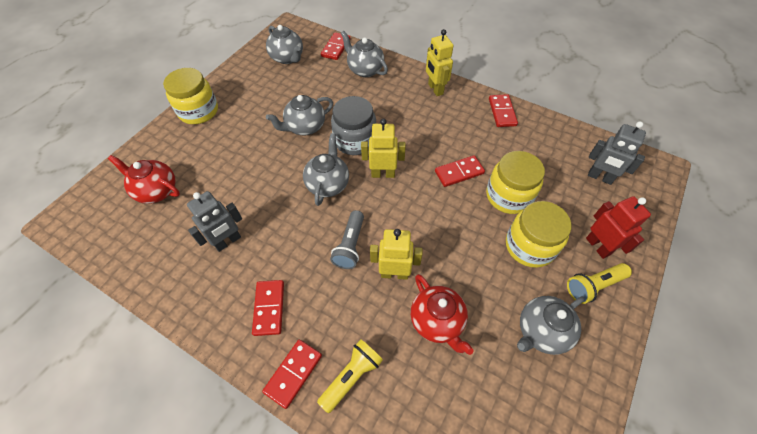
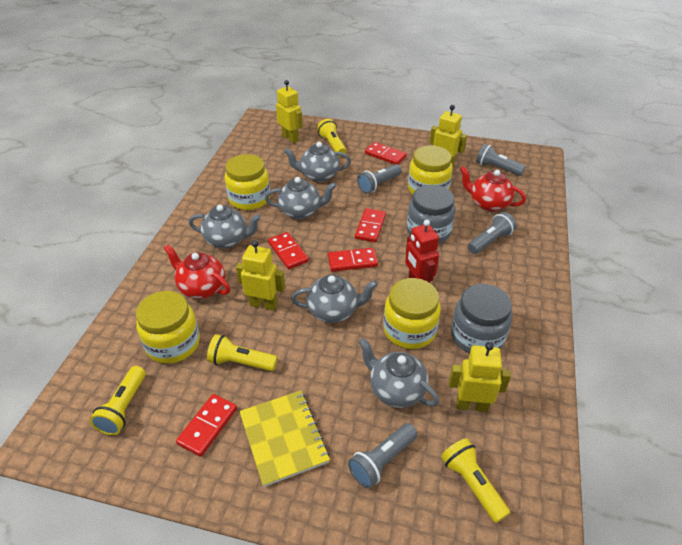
grey flashlight: [330,210,364,269] = 1 -> [348,423,417,488] [357,164,402,194] [468,212,517,254] [476,144,526,176] = 4
grey jar: [331,96,376,155] = 1 -> [407,185,455,244] [451,284,512,353] = 2
grey robot: [187,191,242,252] [588,122,646,185] = 2 -> none = 0
yellow flashlight: [317,339,383,413] [567,263,632,304] = 2 -> [90,366,146,435] [207,334,277,371] [317,119,347,154] [441,438,510,523] = 4
yellow jar: [163,68,218,124] [486,151,545,214] [506,201,571,268] = 3 -> [136,291,200,364] [225,154,270,210] [384,278,441,349] [408,145,452,194] = 4
yellow notebook: none = 0 -> [239,390,330,487] = 1
yellow robot: [361,119,406,178] [370,229,423,280] [426,29,453,96] = 3 -> [236,240,285,311] [276,80,303,143] [430,105,467,168] [449,342,511,412] = 4

